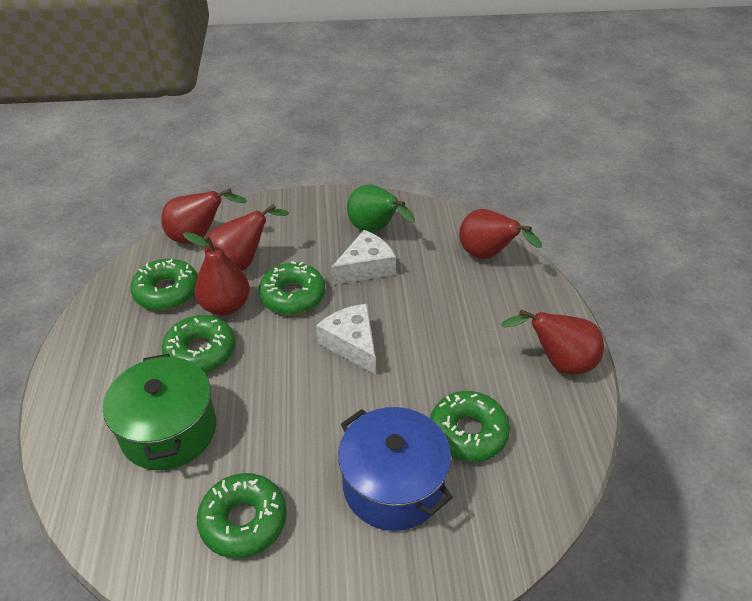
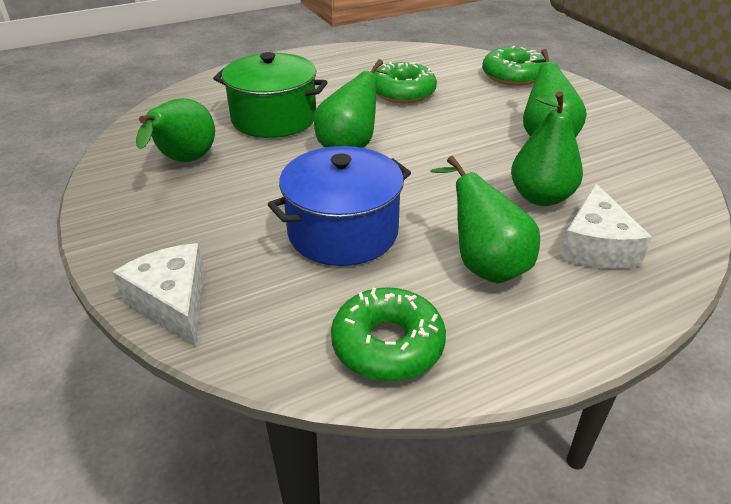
green donut: [130,259,198,310] [162,315,235,373] [197,473,287,558] [258,261,325,315] [430,391,510,462] = 5 -> [331,287,446,382] [374,62,437,103] [482,46,545,86] = 3
green pear: [347,184,415,233] = 1 -> [136,98,215,162] [314,59,390,148] [430,156,540,283] [511,91,583,206] [523,49,587,138] = 5
red pear: [161,188,247,244] [183,232,250,315] [205,203,289,271] [459,209,542,259] [501,310,604,375] = 5 -> none = 0

